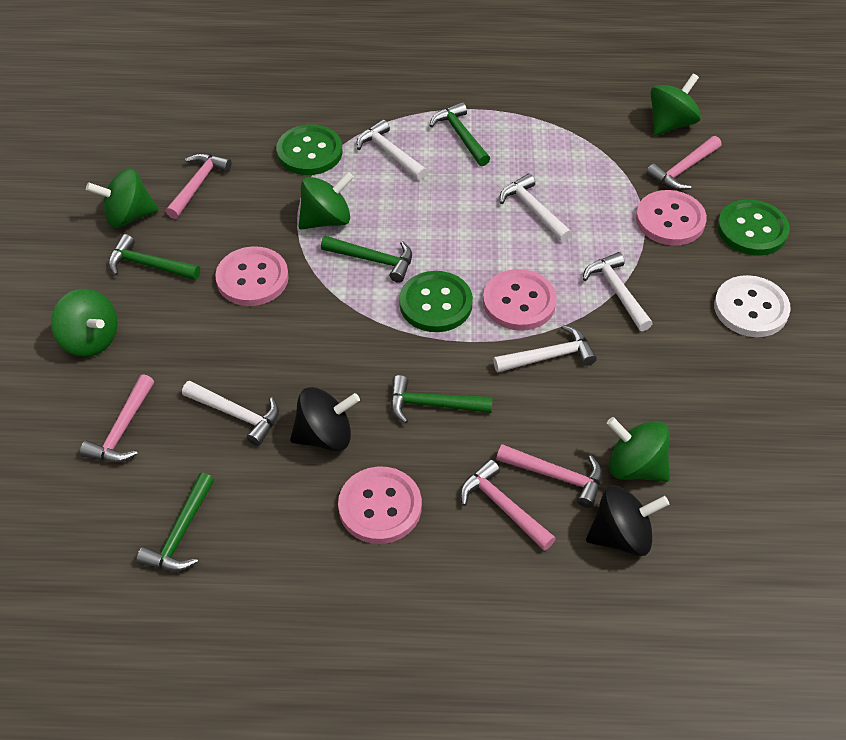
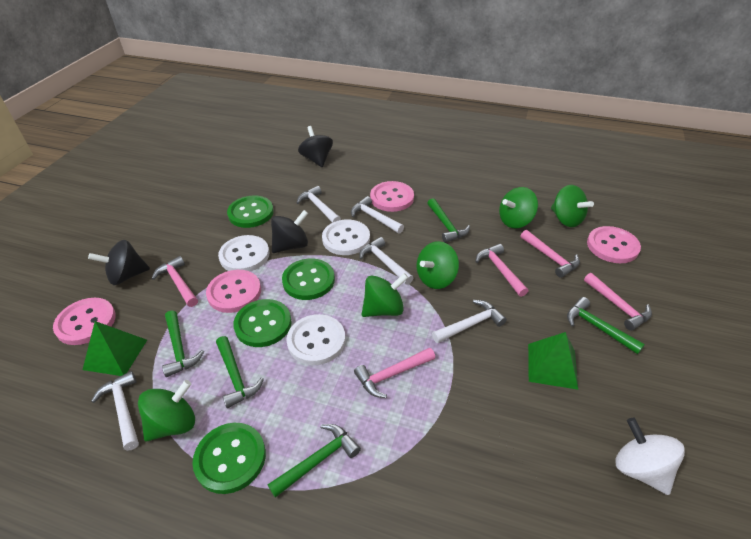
black spinning top: [290,387,360,451] [586,485,669,556] = 2 -> [88,240,150,285] [271,210,308,253] [298,126,333,167] = 3
green button: [276,124,342,175] [399,271,473,332] [717,199,790,256] = 3 -> [193,423,266,494] [227,196,274,228] [233,299,291,347] [282,258,335,300] = 4
green pyramid: none = 0 -> [83,321,147,376] [528,332,578,390] = 2
white button: [714,275,791,337] = 1 -> [218,235,269,272] [286,314,345,365] [322,220,370,255] = 3
white spinning top: none = 0 -> [616,418,685,495] = 1

